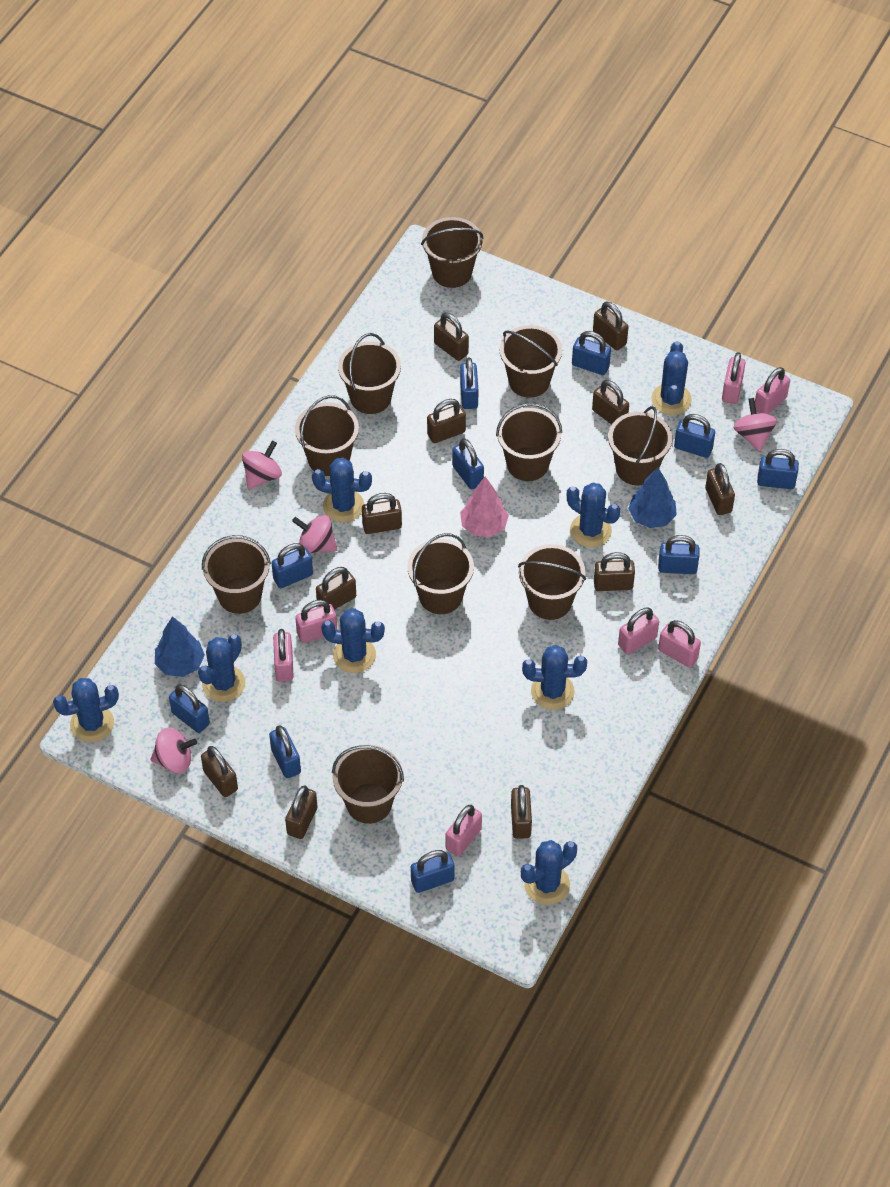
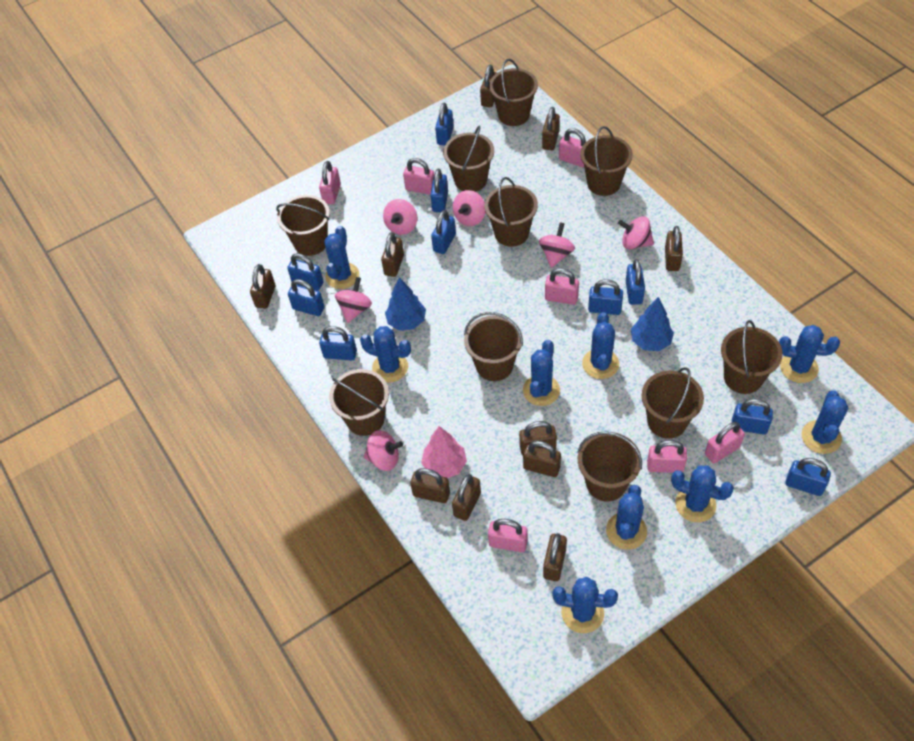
blue cactus: [53,678,119,742] [198,634,246,702] [312,458,372,522] [321,608,385,673] [521,840,577,905] [522,645,587,710] [567,483,620,547] [651,341,692,415] = 8 -> [324,226,359,289] [360,326,411,382] [523,340,560,406] [553,577,618,633] [582,312,619,379] [606,485,647,550] [671,465,734,522] [779,325,840,383] [802,390,848,454] = 9
brown padlock: [201,746,238,797] [285,786,318,839] [316,567,356,610] [362,493,402,534] [427,399,466,443] [434,312,469,361] [511,785,532,839] [592,380,629,425] [593,302,629,350] [594,552,635,591] [705,463,735,515] = 11 -> [250,264,275,309] [381,232,404,277] [410,468,450,503] [452,474,481,521] [480,65,497,107] [519,421,557,455] [523,441,561,477] [542,107,560,150] [543,533,567,581] [665,226,683,271] = 10
pink spinning top: [150,728,197,773] [242,441,282,490] [292,515,338,553] [733,398,777,452] = 4 -> [335,277,372,323] [364,430,403,471] [383,199,417,235] [453,190,485,226] [539,222,575,268] [618,216,654,249] = 6

